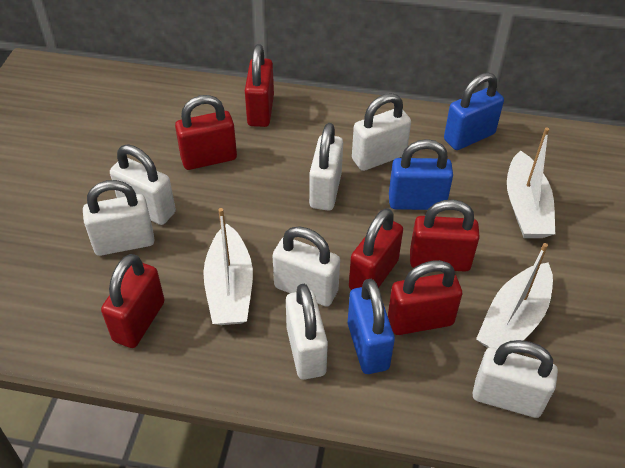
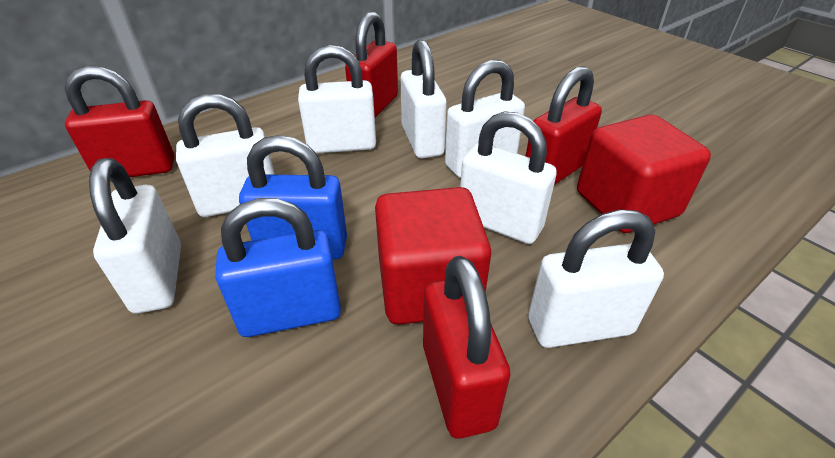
blue padlock: [348,279,395,374] [389,139,453,210] [444,73,504,150] = 3 -> [215,198,341,337] [239,135,347,259] = 2
red cube: none = 0 -> [375,187,491,325] [577,115,711,233] = 2
red padlock: [101,254,165,348] [175,95,237,170] [245,44,274,127] [349,208,403,290] [388,260,462,335] [410,199,480,272] = 6 -> [65,65,175,177] [345,12,398,117] [423,256,510,439] [526,66,602,185] = 4
white boat: [203,208,253,325] [476,243,553,349] [507,127,555,238] = 3 -> none = 0

